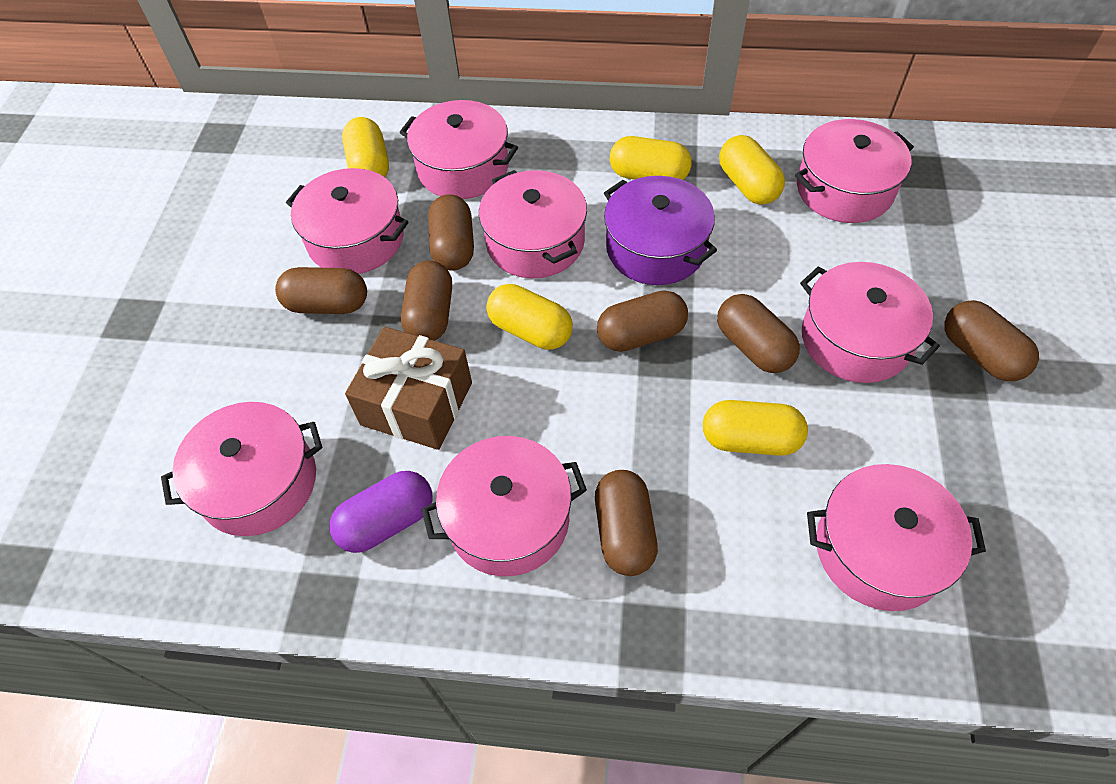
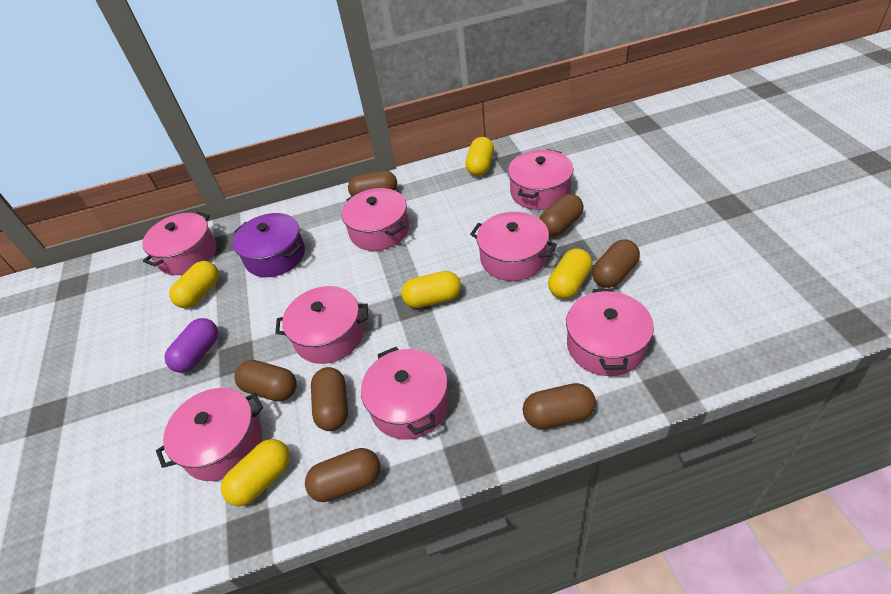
brown gift: [345,327,472,450] = 1 -> none = 0

